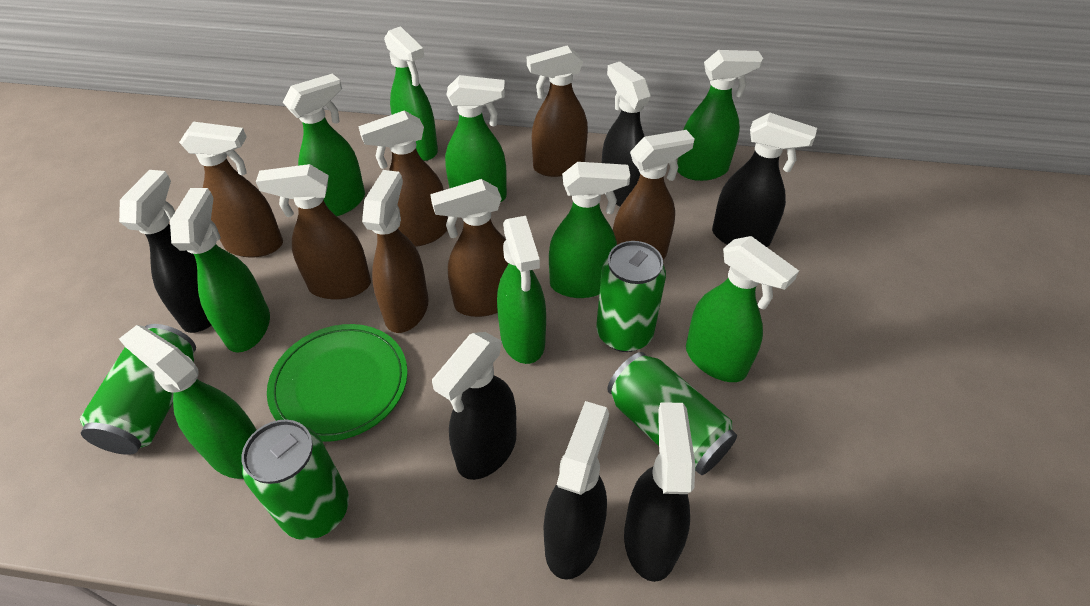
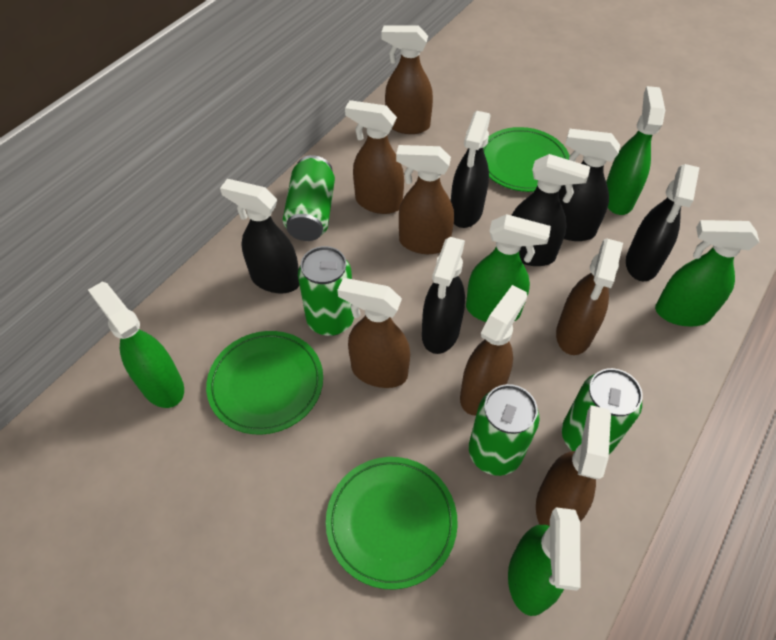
green plate: [267,324,408,442] = 1 -> [206,331,323,434] [326,457,458,589] [483,127,569,192] = 3
green spray bottle: [119,325,256,479] [170,188,270,353] [283,74,365,216] [384,26,438,161] [445,75,507,202] [497,216,546,364] [549,162,630,298] [677,50,763,181] [686,236,799,382] = 9 -> [88,282,184,408] [466,214,551,322] [508,507,581,616] [606,86,665,215] [655,220,759,326] = 5

